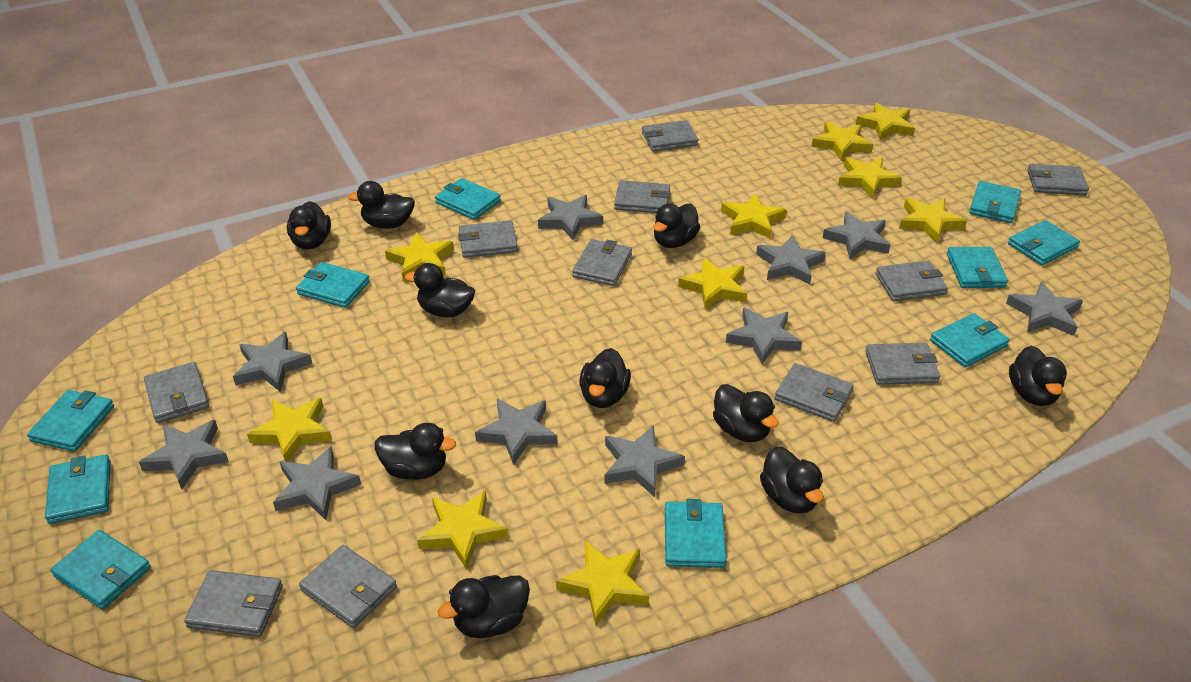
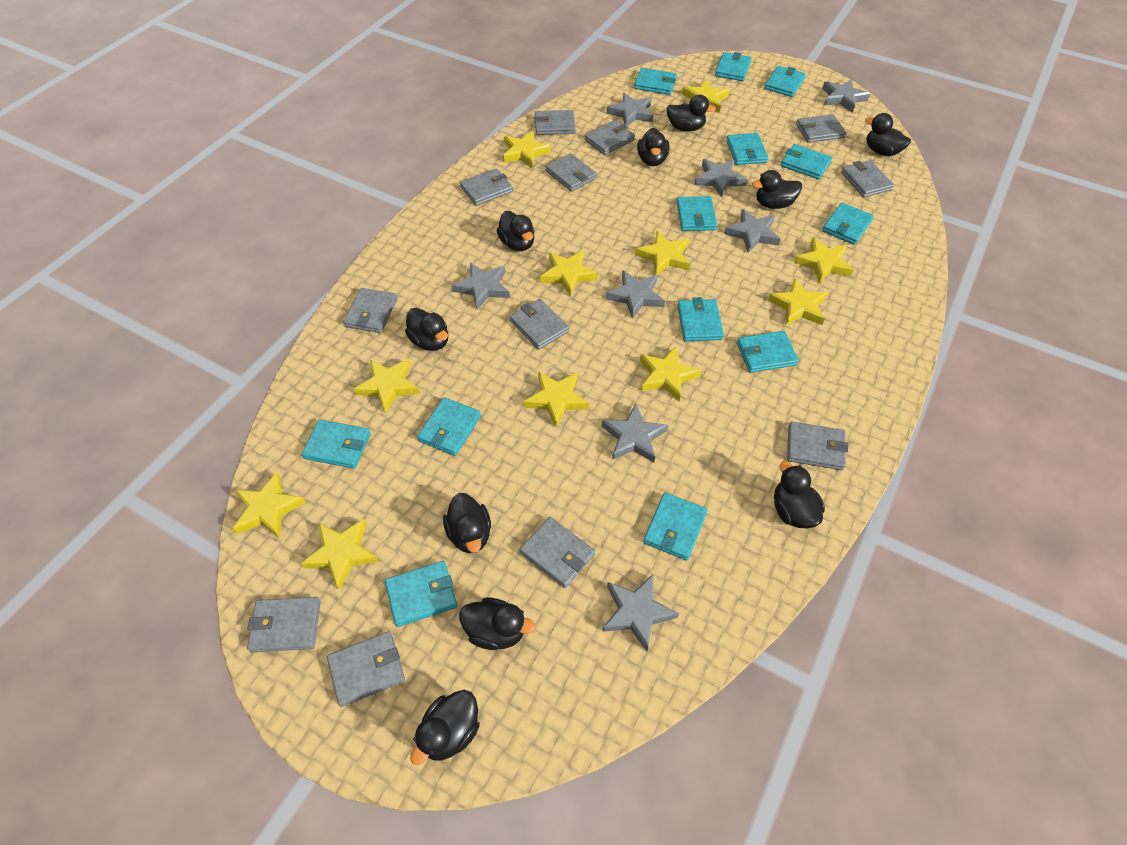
grey star: [139,419,229,489] [233,332,312,392] [273,447,361,520] [475,399,558,465] [538,195,603,240] [604,425,685,497] [726,307,802,364] [756,235,826,285] [823,211,890,259] [1006,281,1083,336] = 10 -> [452,263,510,310] [602,404,668,463] [602,574,679,651] [606,270,665,319] [607,93,653,126] [694,159,747,197] [724,209,781,252] [822,79,870,113] = 8
grey wallet: [144,362,209,423] [184,570,283,637] [299,545,397,628] [458,220,518,258] [572,239,632,286] [614,180,671,213] [642,120,698,152] [775,363,854,422] [865,343,940,385] [876,261,948,301] [1027,164,1089,195] = 11 -> [247,597,321,652] [327,631,405,707] [343,288,397,333] [460,168,513,206] [509,299,569,349] [519,517,595,588] [534,110,576,135] [546,153,597,192] [585,120,635,155] [787,422,848,470] [796,114,846,143] [841,160,894,197] = 12
turquoise wallet: [27,390,114,452] [45,454,111,524] [50,530,151,609] [296,262,370,308] [435,178,501,220] [665,499,727,568] [930,313,1010,367] [947,247,1008,288] [969,181,1021,223] [1008,220,1080,265] = 10 -> [302,419,370,469] [385,561,457,627] [417,397,481,456] [634,68,677,95] [643,492,708,561] [677,196,717,231] [677,297,724,341] [715,52,752,81] [726,133,768,165] [737,331,799,373] [764,66,806,97] [781,144,832,179] [822,203,874,245] = 13
yellow star: [247,398,332,462] [385,232,454,282] [417,490,509,570] [556,540,649,626] [678,257,747,310] [721,193,787,239] [811,122,873,161] [838,157,902,198] [856,103,915,140] [899,198,967,243] = 10 -> [233,472,306,539] [301,519,378,590] [354,359,420,413] [503,131,551,168] [524,372,589,428] [540,251,598,297] [635,231,690,275] [640,346,701,401] [682,79,729,112] [768,278,828,326] [794,238,853,283] = 11

